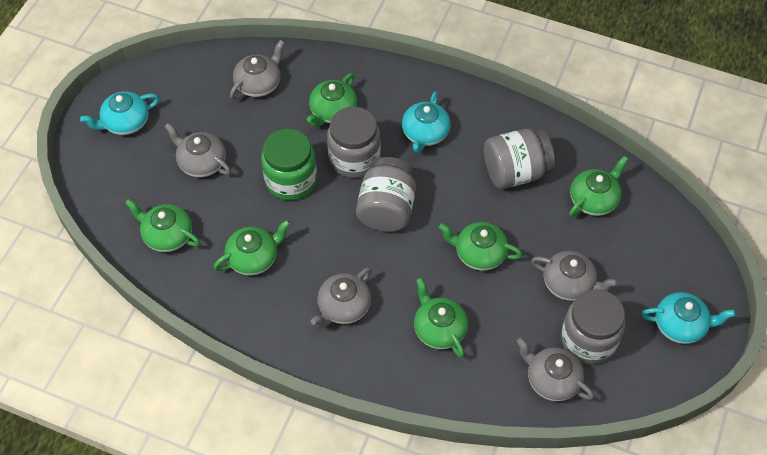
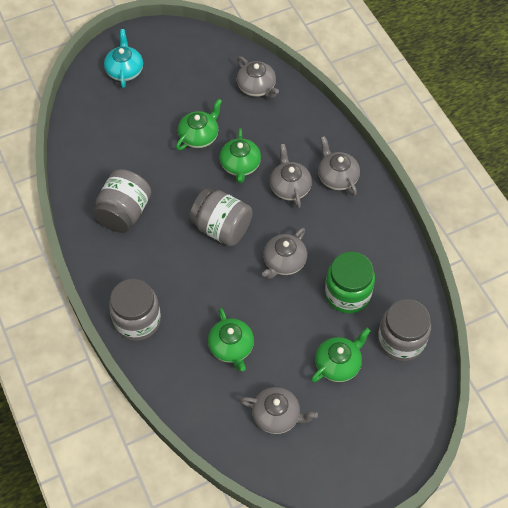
green teapot: [125,199,200,252] [214,220,291,275] [307,73,357,127] [414,277,468,358] [439,222,522,271] [569,156,628,217] = 6 -> [176,99,222,150] [208,308,254,371] [220,128,261,183] [311,328,371,382] = 4
turquoise teapot: [80,91,159,135] [402,91,451,153] [641,292,736,344] = 3 -> [104,29,143,88] = 1

